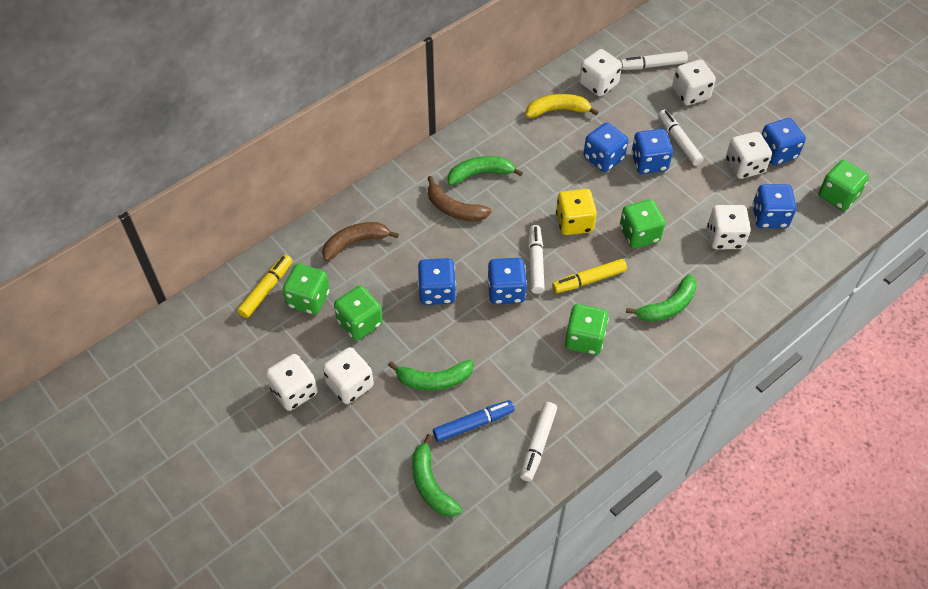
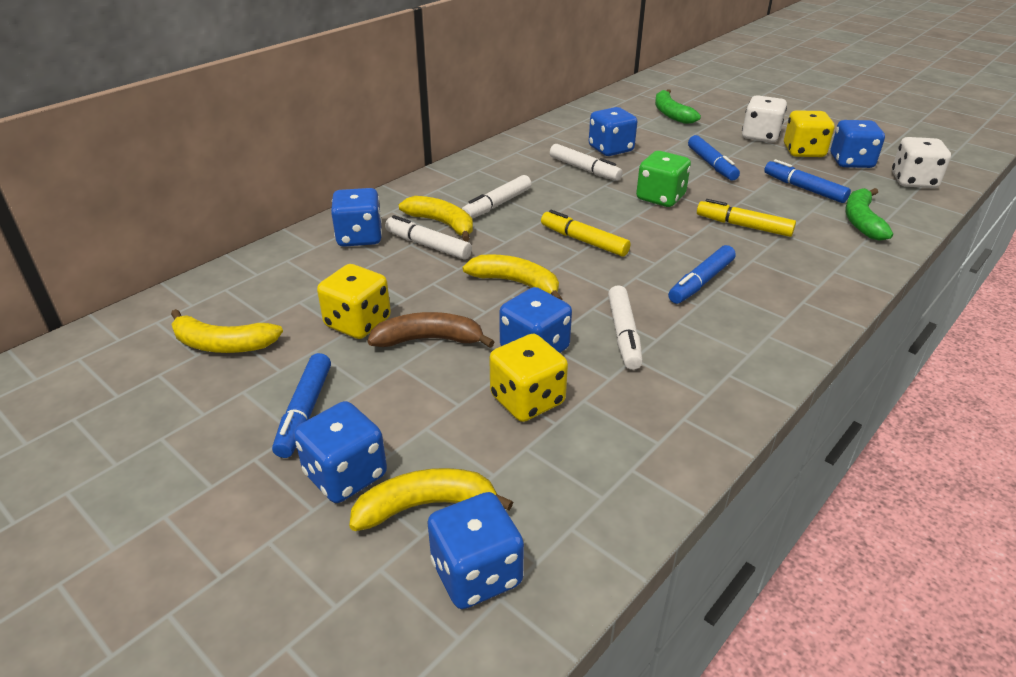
blue marker: [433,400,515,442] = 1 -> [272,353,331,458] [668,245,736,304] [688,135,740,180] [764,159,851,203] = 4
brown banana: [322,222,399,261] [428,176,492,221] = 2 -> [367,312,494,348] = 1
green banana: [388,360,474,391] [412,434,462,517] [448,156,523,186] [626,274,697,322] = 4 -> [655,89,701,124] [845,188,893,241] = 2
green dice: [283,264,330,315] [334,286,383,340] [565,304,609,355] [620,199,665,249] [818,160,869,211] = 5 -> [636,151,691,207] = 1
white dice: [266,354,318,411] [323,347,374,404] [579,49,622,96] [672,59,716,105] [707,205,751,249] [726,132,772,179] = 6 -> [742,95,787,142] [892,137,951,188] = 2
yellow banana: [526,94,599,118] = 1 -> [171,309,283,353] [349,468,513,531] [399,196,473,242] [463,254,563,300] = 4
yellow dice: [556,189,597,235] = 1 -> [317,264,391,339] [489,334,568,422] [784,110,834,157] = 3

